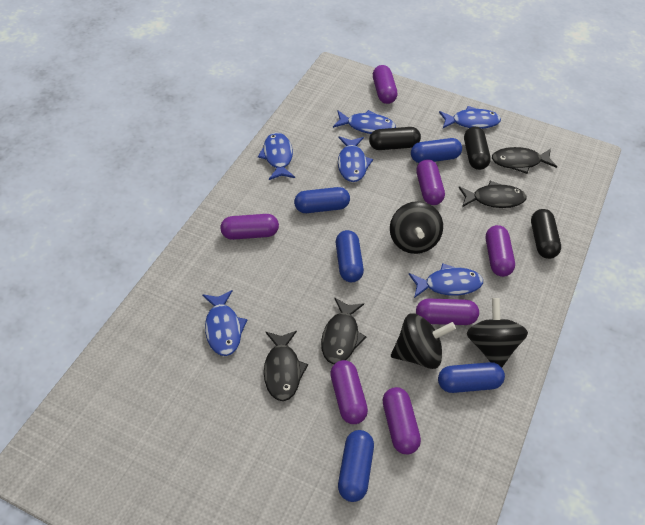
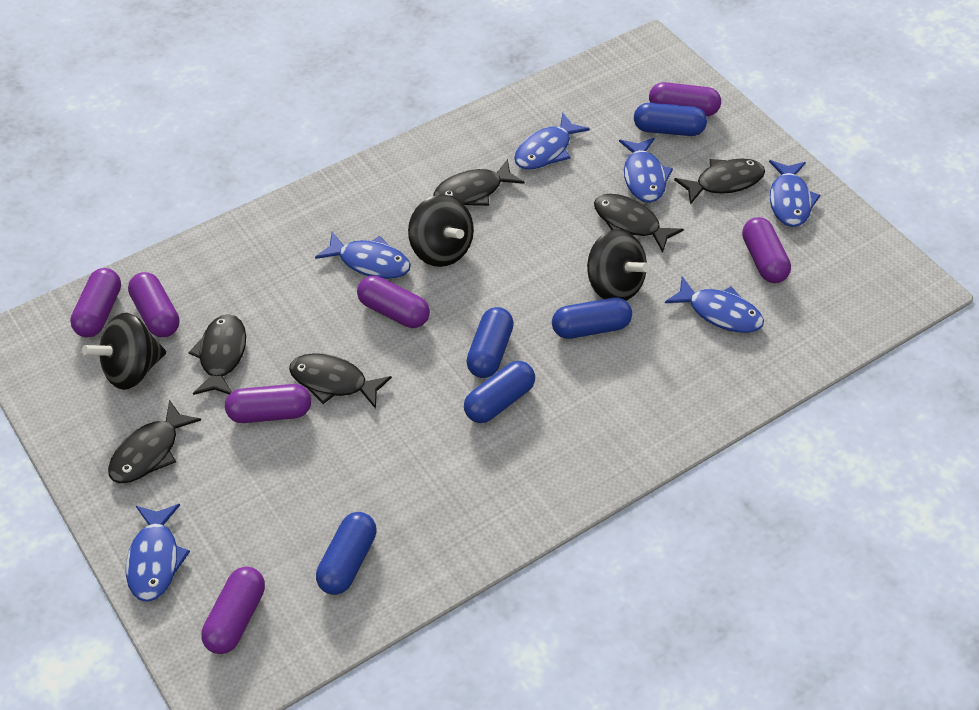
black capsule: [369,127,421,150] [464,127,491,170] [531,209,561,259] = 3 -> none = 0
black fish: [264,331,308,401] [321,298,366,364] [459,181,527,208] [492,147,557,174] = 4 -> [108,400,201,483] [189,314,246,395] [289,353,392,409] [433,159,525,206] [594,194,684,253] [674,158,765,205] = 6

